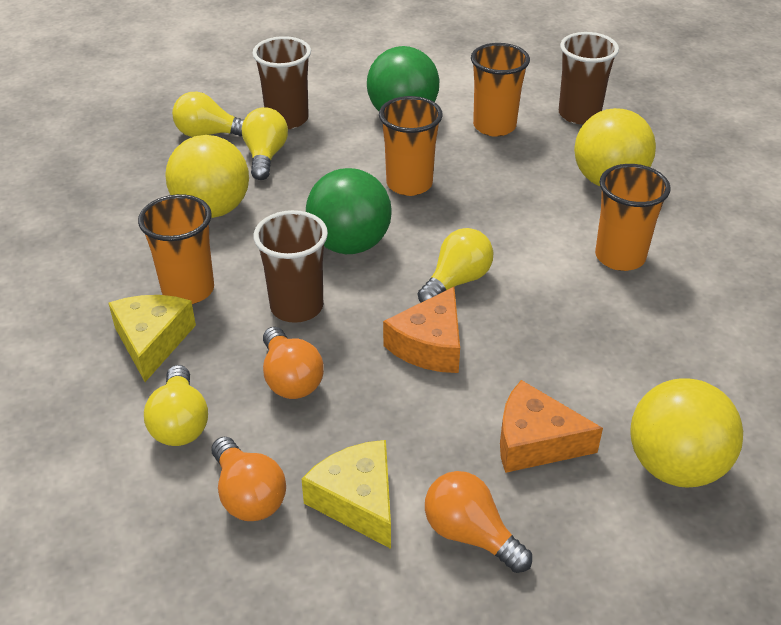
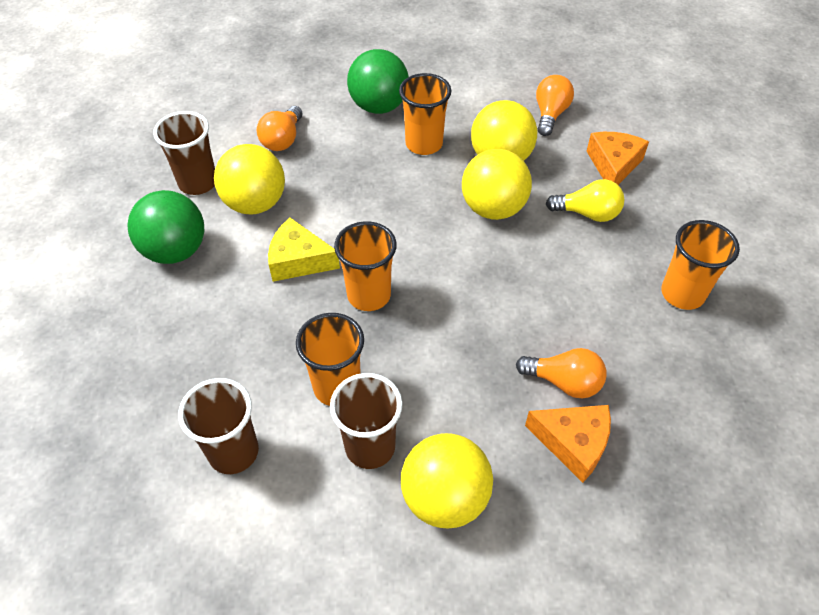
yellow ball: [165,135,249,218] [574,108,656,186] [630,378,743,488] = 3 -> [214,144,285,214] [401,433,493,528] [462,149,532,220] [471,100,537,161] = 4
yellow cheese: [109,295,196,382] [301,440,391,549] = 2 -> [268,218,340,282] = 1
yellow light bulb: [144,365,208,446] [172,92,244,137] [242,107,288,180] [418,228,493,303] = 4 -> [546,179,625,222] = 1

